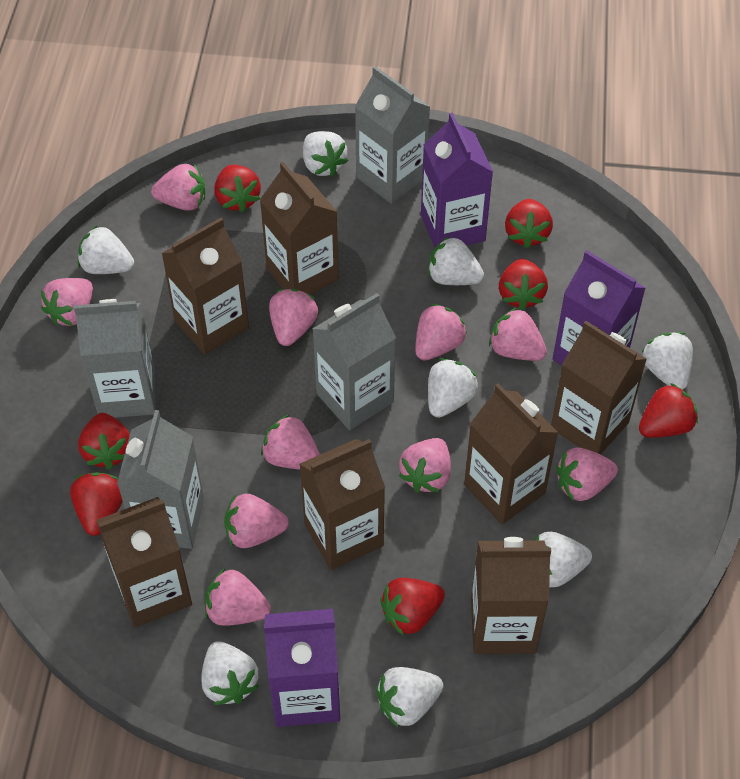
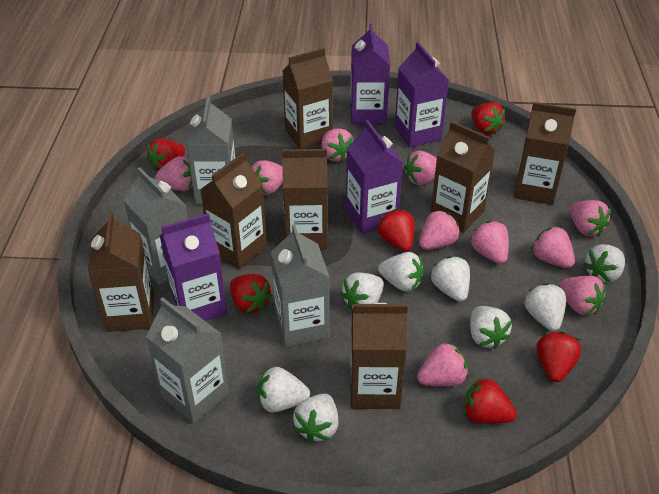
purple carton: [264,609,340,727] [421,112,493,248] [553,250,646,366] = 3 -> [160,213,227,321] [346,120,403,234] [350,24,390,125] [395,42,449,148] = 4
red strawberry: [70,472,123,536] [78,413,130,469] [215,165,261,212] [380,578,445,635] [499,259,548,310] [505,199,553,249] [639,383,698,438] = 7 -> [147,138,185,171] [230,274,272,314] [378,209,414,252] [464,377,517,424] [471,102,505,135] [537,332,581,382] = 6

